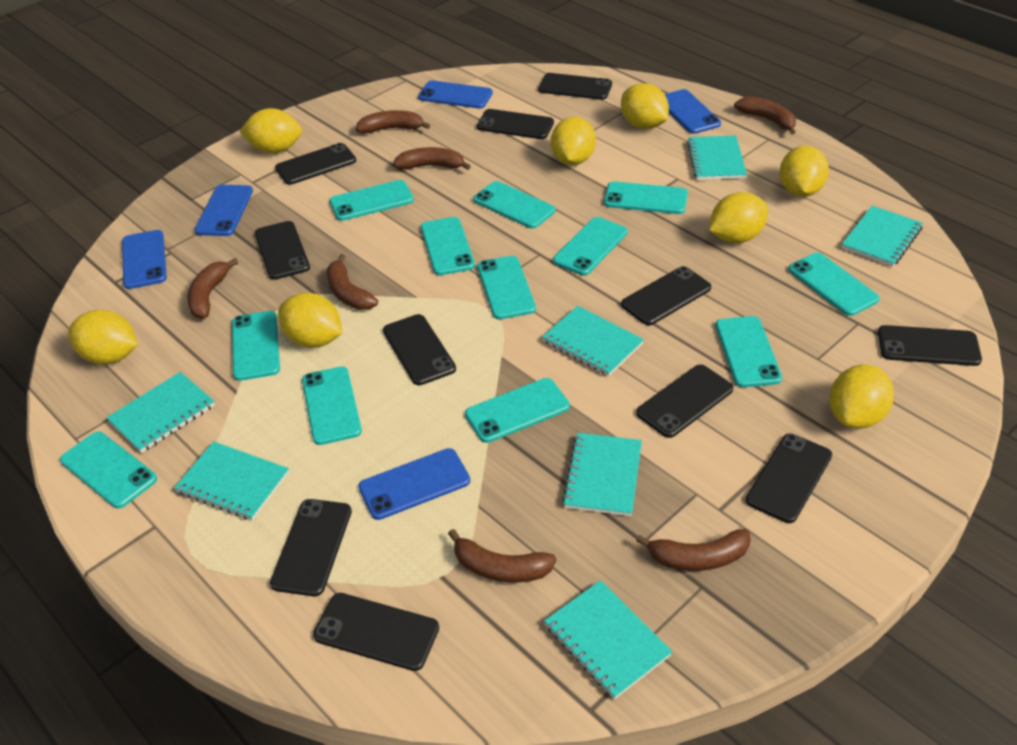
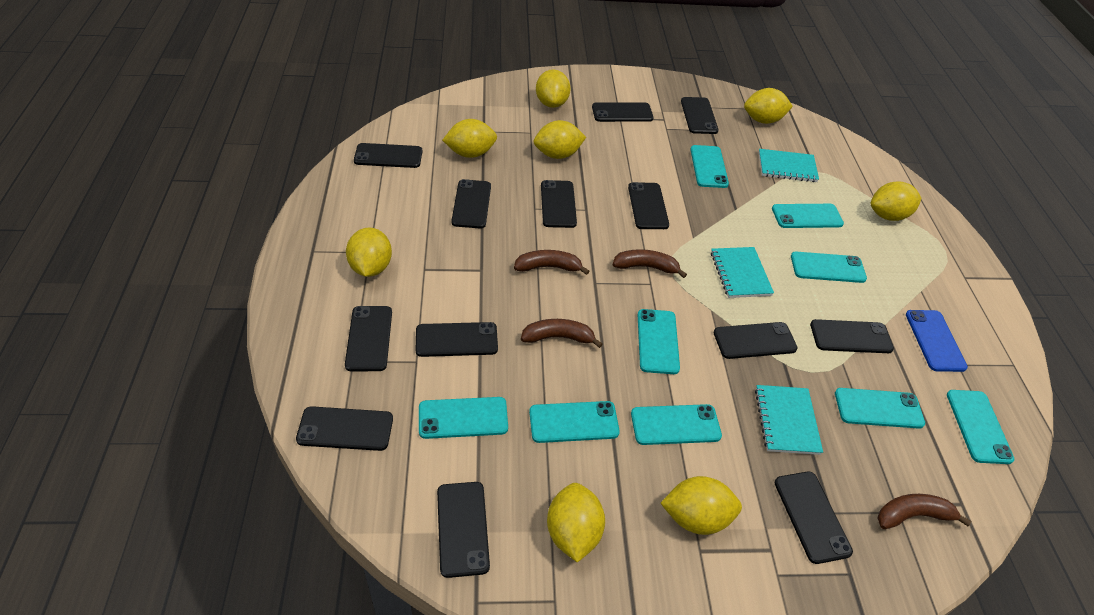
black phone: [255,221,310,280] [270,499,352,596] [275,143,356,185] [313,593,439,671] [383,314,456,385] [477,109,554,139] [538,73,612,100] [621,266,711,325] [636,364,733,438] [746,433,832,523] [878,325,982,366] = 11 -> [296,406,393,451] [345,306,392,371] [354,143,422,168] [416,322,498,357] [437,482,490,578] [451,179,491,228] [541,180,577,228] [592,102,654,122] [628,182,669,229] [681,97,718,134] [714,322,797,359] [775,472,853,564] [810,319,894,353] = 13
blue phone: [122,230,167,289] [194,185,253,236] [358,448,470,520] [418,80,493,109] [664,89,721,134] = 5 -> [906,310,968,372] = 1
brown banana: [187,258,238,319] [327,254,378,310] [356,110,430,133] [393,147,471,170] [448,529,557,582] [636,529,751,571] [734,96,796,134] = 7 -> [514,250,589,275] [521,319,603,348] [613,249,687,278] [877,494,972,529] = 4
turquoise notebook: [106,372,215,453] [174,441,289,520] [542,306,644,376] [544,580,672,699] [562,433,642,516] [687,136,747,180] [842,206,923,267] = 7 -> [711,247,774,298] [755,385,823,455] [759,149,819,182] = 3
turquoise phone: [60,432,157,508] [232,311,280,381] [302,366,362,445] [330,180,414,221] [421,217,475,275] [465,378,570,443] [473,181,555,228] [477,256,536,319] [553,217,628,275] [604,181,688,214] [715,316,782,387] [789,253,880,316] = 12 -> [419,397,508,439] [529,401,620,443] [631,404,722,445] [638,309,680,374] [690,145,729,188] [772,204,844,228] [791,252,867,283] [835,388,925,429] [947,390,1014,464] = 9

